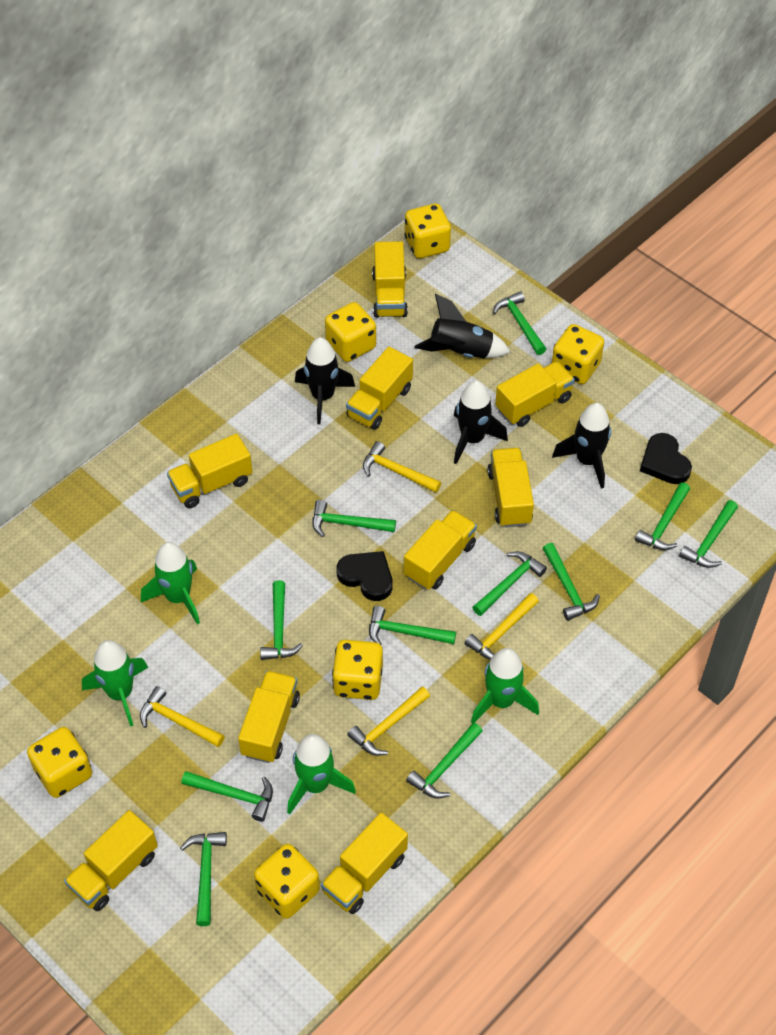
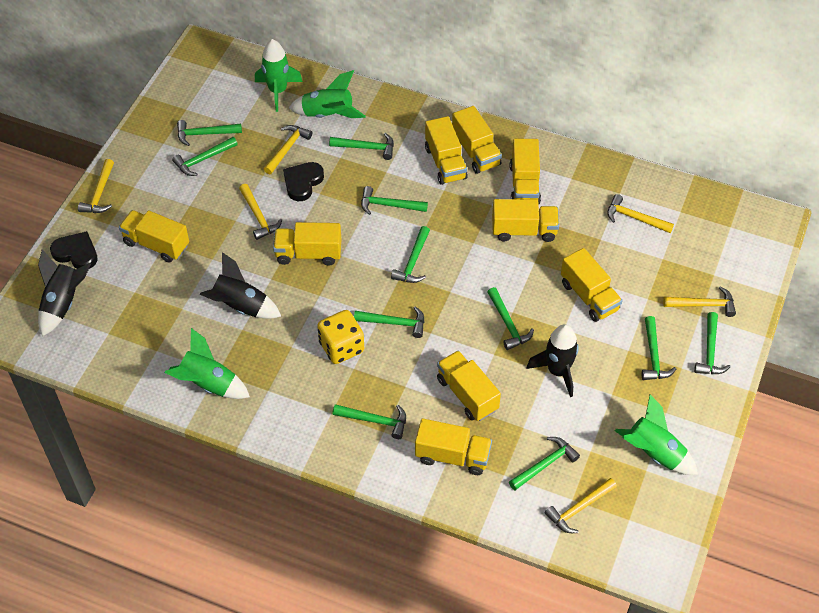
black rocket: [295,337,355,424] [415,294,510,358] [454,381,508,464] [552,403,611,489] = 4 -> [38,249,91,336] [200,252,281,319] [526,324,579,397] = 3
yellow dice: [27,727,92,798] [254,844,320,919] [325,302,376,362] [332,640,383,700] [404,204,451,259] [552,324,604,384] = 6 -> [317,310,364,364] = 1
yellow hammer: [140,686,225,747] [347,687,430,756] [363,441,441,493] [464,593,539,660] = 4 -> [78,159,114,213] [239,184,282,240] [264,125,312,174] [545,478,617,533] [607,194,674,233] [663,286,736,317] = 6

